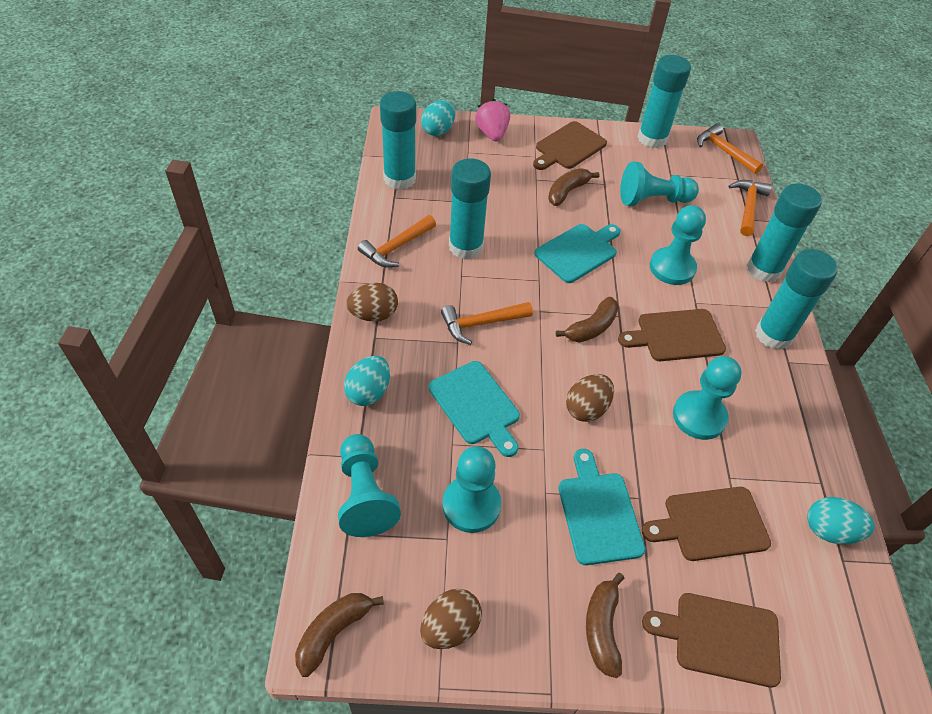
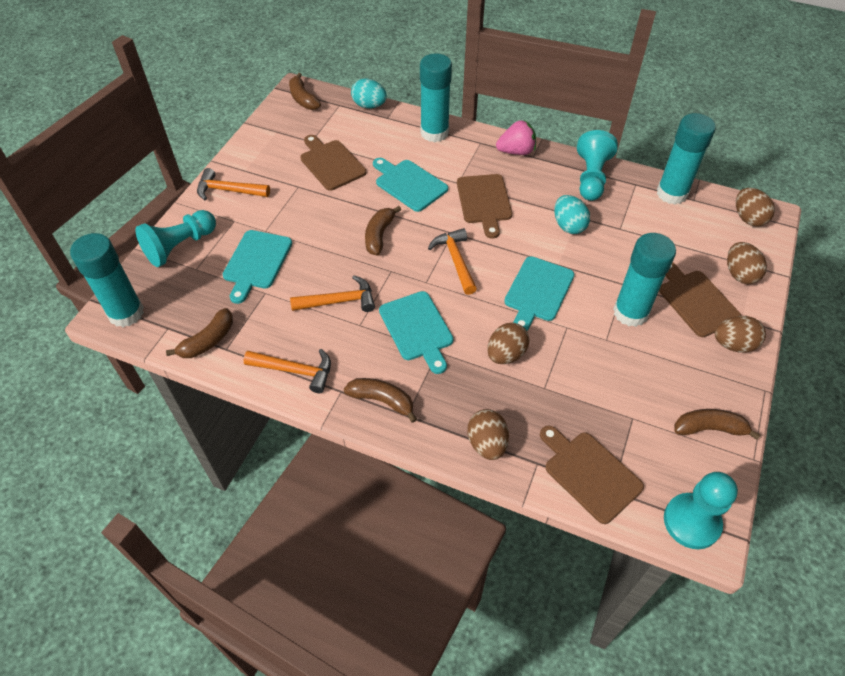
brown banana: [295,593,384,677] [548,169,599,206] [556,297,619,343] [586,573,625,678] = 4 -> [166,308,233,358] [289,73,321,110] [344,378,417,423] [365,206,401,255] [675,409,760,440] = 5
brown egg: [346,283,398,322] [420,589,482,649] [566,374,614,422] = 3 -> [468,409,509,460] [487,323,529,364] [715,316,766,353] [727,242,767,284] [736,188,775,227] = 5
turquoise cutting board: [429,361,520,457] [534,224,621,283] [558,449,645,565] = 3 -> [223,230,292,304] [373,158,448,212] [379,291,454,374] [504,256,574,331] = 4
turquoise egg: [344,356,390,406] [421,100,455,136] [807,497,875,544] = 3 -> [351,78,387,108] [554,195,590,234] = 2
turquoise glue stick: [380,91,416,190] [449,158,491,259] [638,55,691,148] [747,183,822,283] [755,249,838,350] = 5 -> [70,233,144,327] [420,53,452,142] [613,233,676,327] [657,113,716,204] = 4
turquoise pawn: [338,434,401,537] [442,446,501,533] [620,161,699,206] [650,205,706,285] [673,356,741,440] = 5 -> [135,210,216,267] [577,130,618,201] [664,472,738,549] = 3

